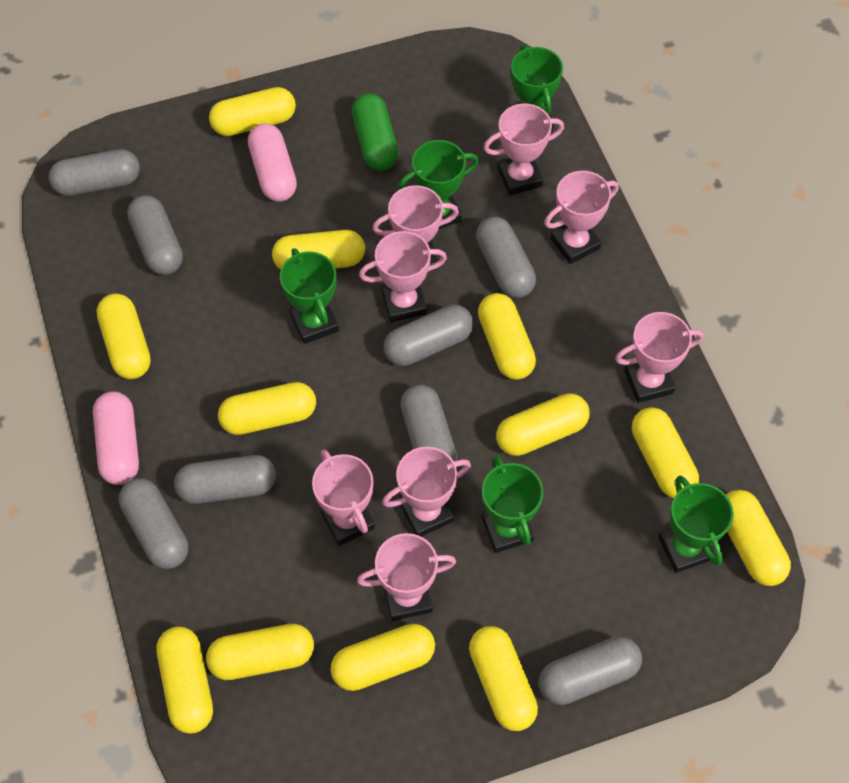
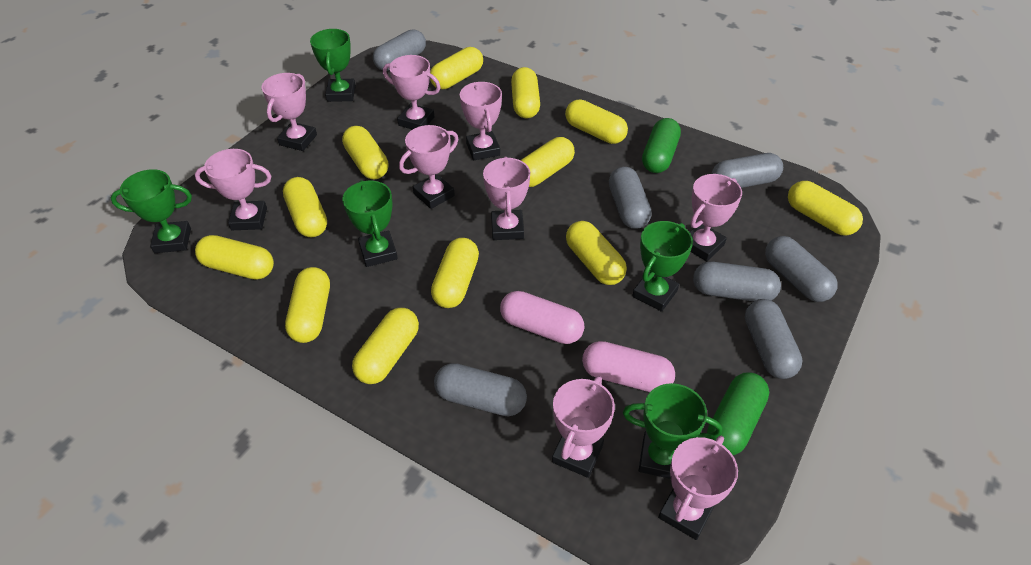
green capsule: [352,93,399,171] = 1 -> [642,118,681,173] [707,372,769,455] = 2
grey capsule: [48,149,140,196] [119,478,188,569] [127,195,183,275] [174,455,276,504] [384,304,473,366] [400,384,457,461] [476,217,536,298] [539,636,642,705] = 8 -> [373,29,426,71] [434,363,527,416] [609,167,652,229] [693,262,781,301] [712,153,783,188] [745,299,802,379] [765,236,838,302] = 7
pink trophy: [312,449,375,546] [357,533,456,621] [359,231,447,322] [372,185,459,271] [382,447,471,537] [483,104,564,196] [544,171,619,264] [615,312,703,403] = 8 -> [195,149,271,230] [262,73,317,151] [383,55,441,130] [399,125,459,209] [460,82,502,161] [483,157,530,240] [552,376,615,478] [658,436,738,540] [690,174,742,261] = 9

